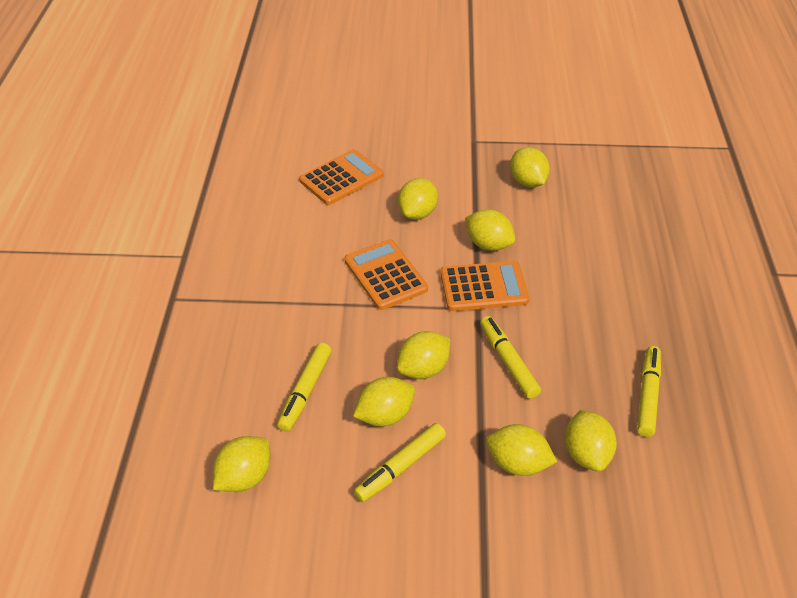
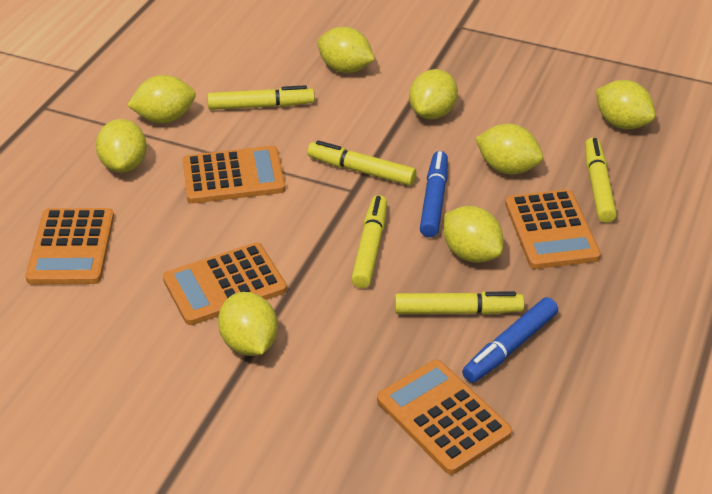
blue marker: none = 0 -> [420,151,448,237] [462,297,558,383] = 2
orange calculator: [299,149,383,205] [344,239,428,310] [440,261,529,311] = 3 -> [25,208,114,284] [163,242,287,325] [182,146,286,203] [377,360,512,475] [505,189,601,269] = 5
yellow marker: [277,343,332,432] [354,423,446,502] [480,316,541,399] [637,346,661,437] = 4 -> [207,85,315,110] [307,140,416,186] [351,195,387,288] [395,291,524,315] [585,138,617,223] = 5

